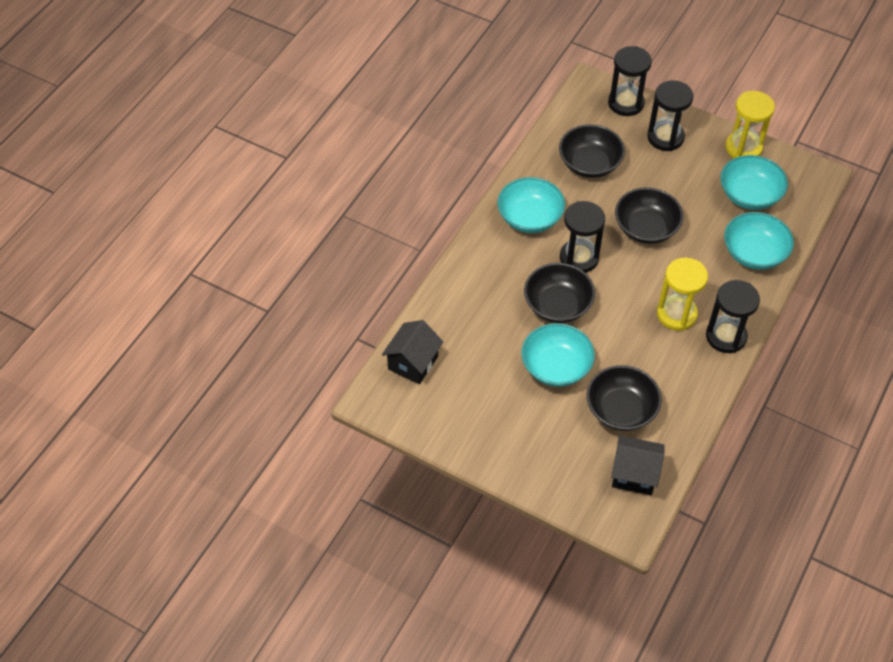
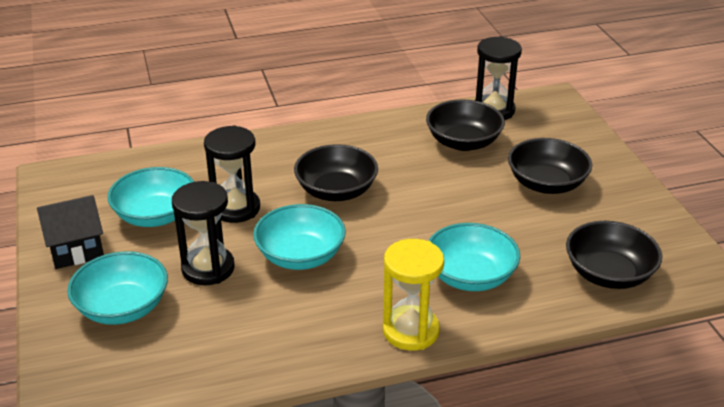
black hourglass: [560,201,605,273] [608,46,652,116] [647,80,693,151] [706,280,760,353] = 4 -> [172,181,235,285] [204,125,260,223] [474,36,522,120] = 3
black house: [382,320,443,384] [611,436,665,495] = 2 -> [37,195,104,269] = 1
yellow hourglass: [657,258,708,331] [726,91,775,158] = 2 -> [383,239,444,351] = 1

